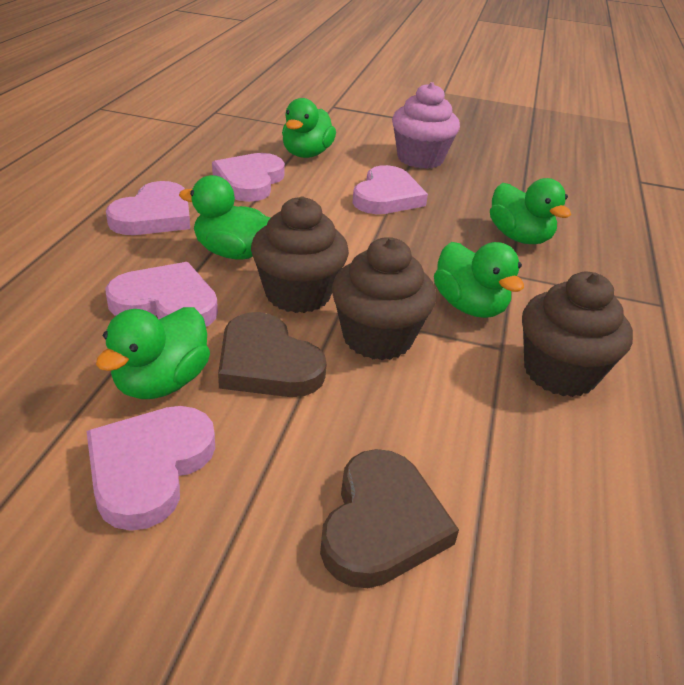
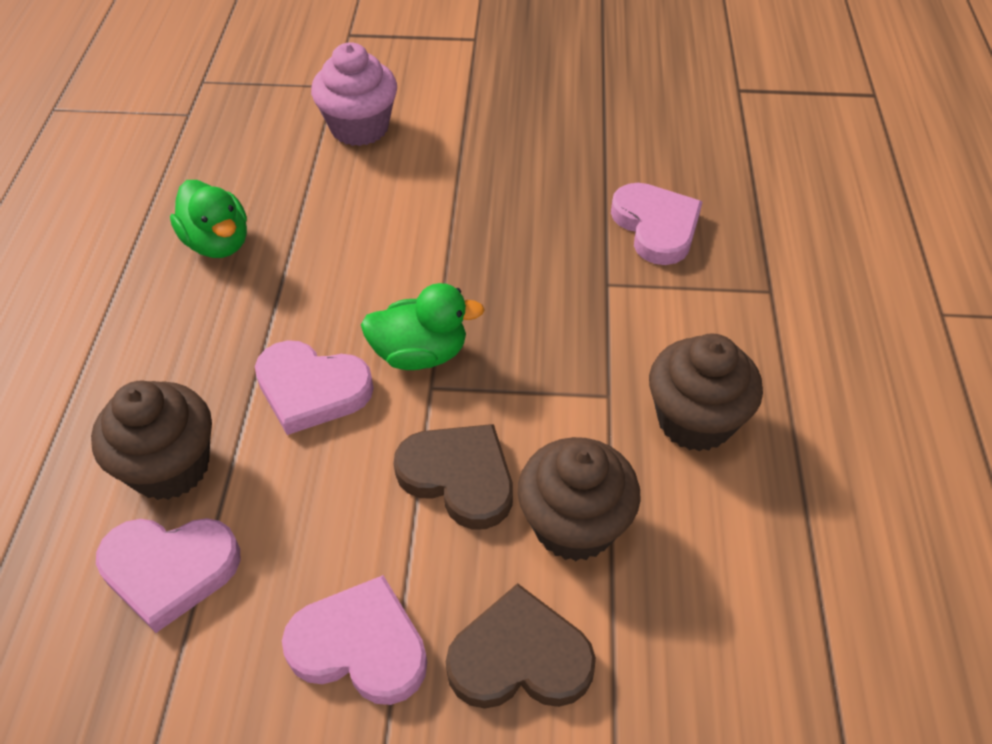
green duck: [96,307,210,399] [179,175,271,260] [282,98,336,158] [434,242,524,318] [490,178,571,244] = 5 -> [170,180,247,258] [361,283,485,370] = 2
pink heart: [87,406,215,531] [105,262,218,327] [106,181,190,235] [212,153,285,202] [352,165,428,214] = 5 -> [96,518,241,633] [255,340,374,435] [282,575,427,705] [611,183,703,265] = 4

